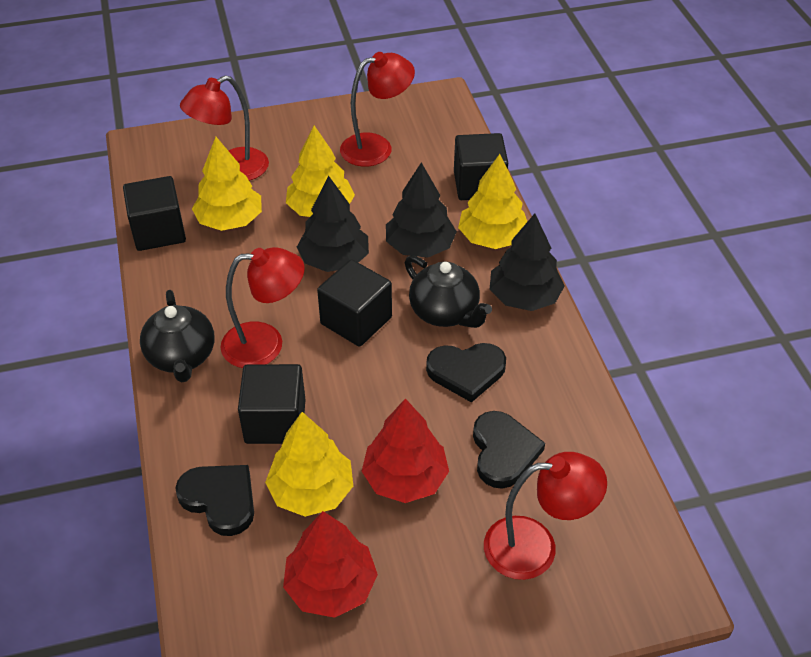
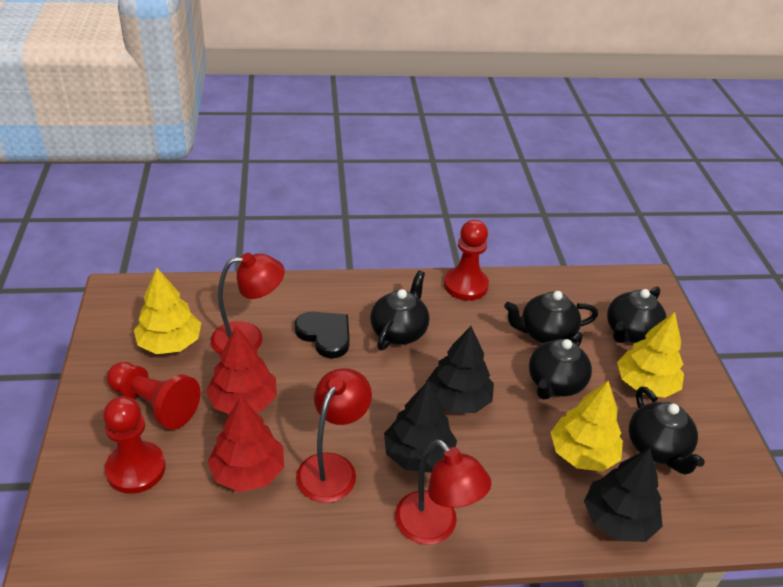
black cube: [123,176,186,251] [238,364,306,444] [317,259,392,347] [454,133,508,200] = 4 -> none = 0
black heart: [175,465,254,536] [426,343,506,403] [473,411,545,489] = 3 -> [295,312,350,358] = 1
black teapot: [140,290,215,382] [405,255,492,328] = 2 -> [370,270,429,350] [504,291,598,344] [529,332,592,400] [607,287,667,343] [629,386,705,475] = 5
red lamp: [180,75,269,181] [220,247,304,368] [340,52,415,167] [484,452,607,580] = 4 -> [211,253,285,355] [296,368,372,503] [395,439,491,545] = 3
red pawn: none = 0 -> [103,396,166,494] [107,362,201,430] [444,220,489,301] = 3
yellow tree: [192,137,262,231] [265,412,353,517] [286,125,355,217] [458,154,527,249] = 4 -> [134,268,201,354] [550,380,623,472] [617,312,684,398] = 3

